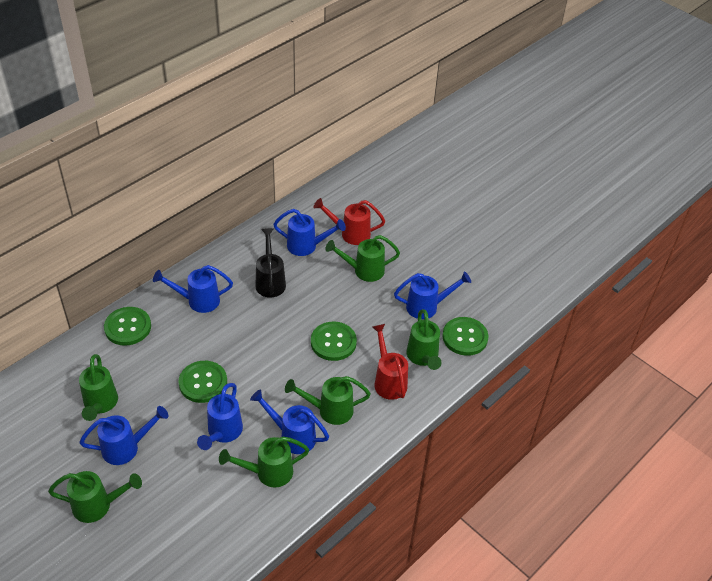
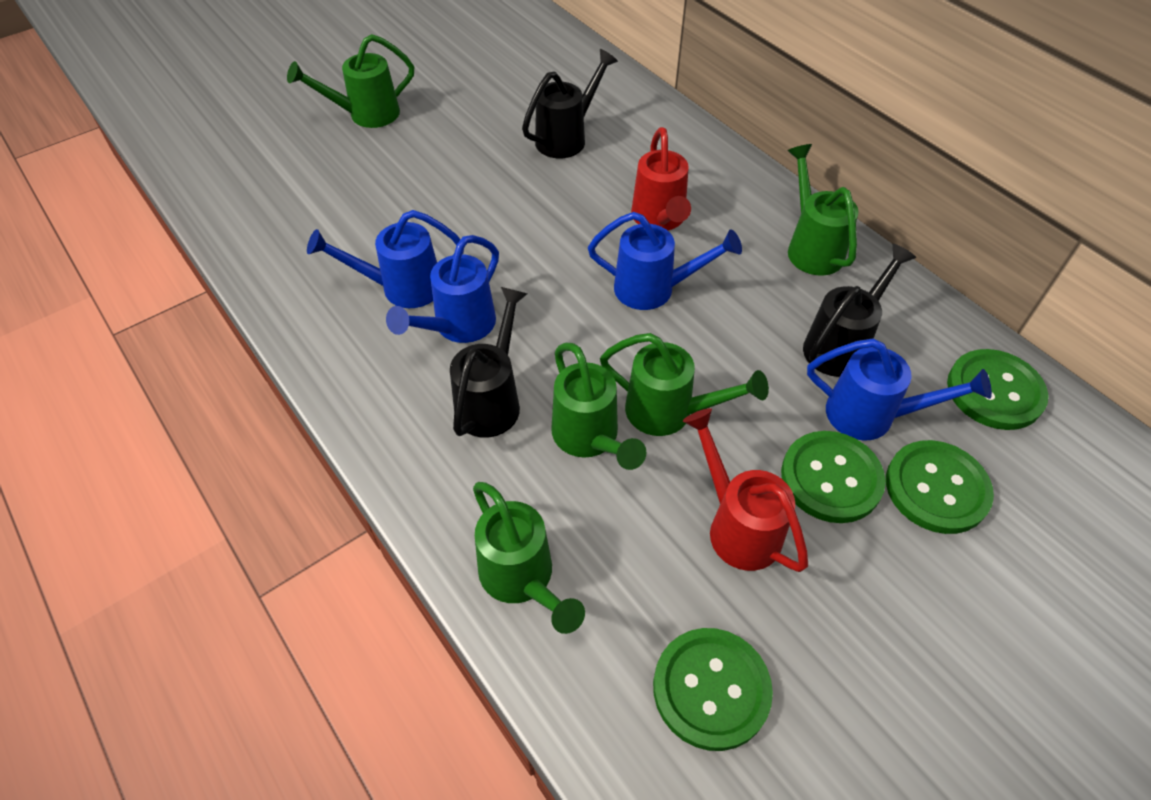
black watering can: [256,228,286,298] = 1 -> [450,287,527,438] [522,49,618,158] [803,244,917,377] = 3
blue watering can: [79,406,168,465] [153,265,233,313] [197,383,243,450] [250,389,329,454] [273,209,346,256] [394,271,471,319] = 6 -> [307,210,464,308] [386,235,499,343] [588,212,742,310] [807,339,992,441] = 4
green watering can: [48,471,142,523] [79,354,118,421] [219,437,309,488] [285,376,371,425] [325,235,400,282] [406,309,441,370] = 6 -> [287,34,414,128] [473,482,585,634] [551,343,646,470] [600,333,769,436] [788,144,859,276] = 5

